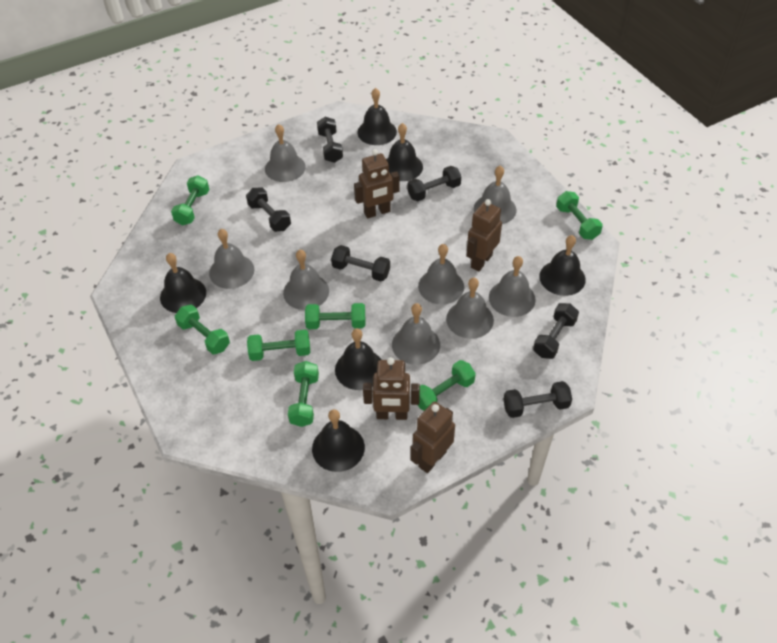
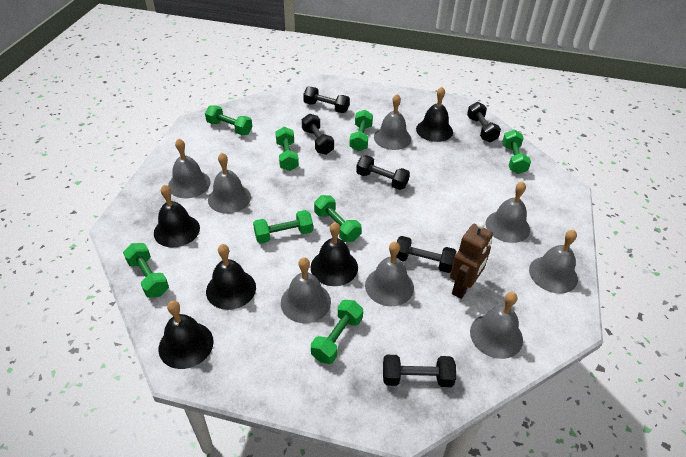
black bell: [160,253,206,313] [312,409,365,472] [335,329,381,390] [358,88,397,145] [386,123,423,181] [539,235,586,296] = 6 -> [154,185,200,248] [159,301,214,369] [206,244,256,310] [310,222,358,286] [416,87,453,142] = 5
brown robot: [354,149,400,218] [363,357,420,420] [411,402,455,473] [467,199,502,271] = 4 -> [450,221,493,299] = 1
green dumbbell: [171,175,209,225] [175,305,230,354] [247,330,310,361] [288,361,319,427] [305,303,365,329] [418,360,476,411] [556,191,603,240] = 7 -> [123,243,169,298] [205,105,252,135] [253,210,313,244] [275,127,299,171] [311,300,363,364] [314,195,361,242] [349,110,373,151] [502,130,531,174] = 8

